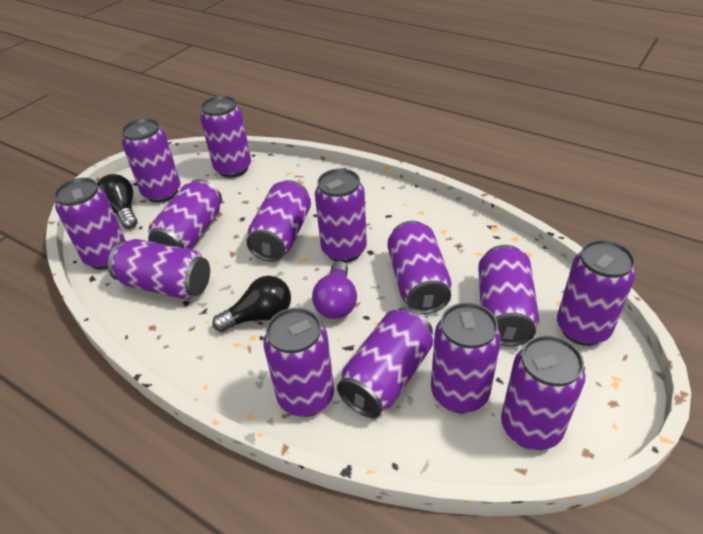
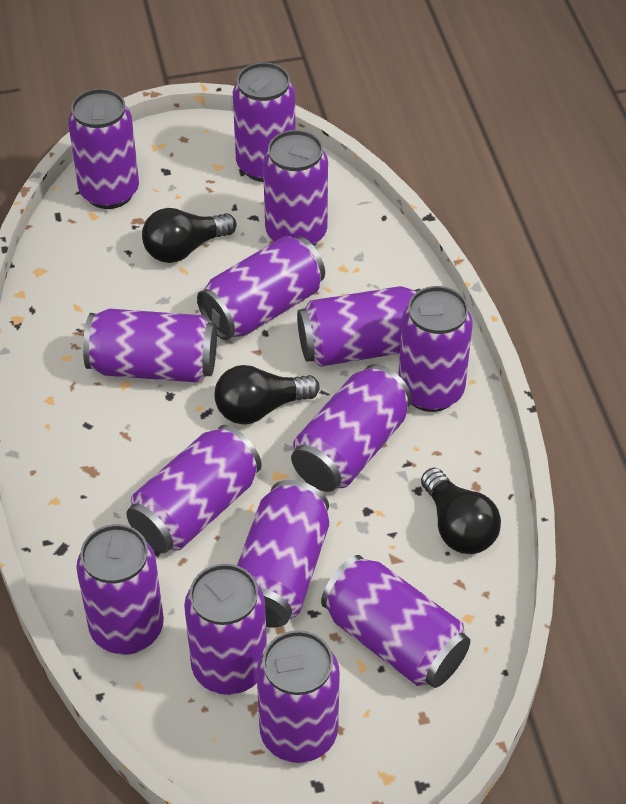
black light bulb: [97,174,137,229] [212,276,291,332] = 2 -> [142,208,237,263] [214,365,320,424] [421,468,501,554] = 3
purple light bulb: [312,261,357,319] = 1 -> none = 0

